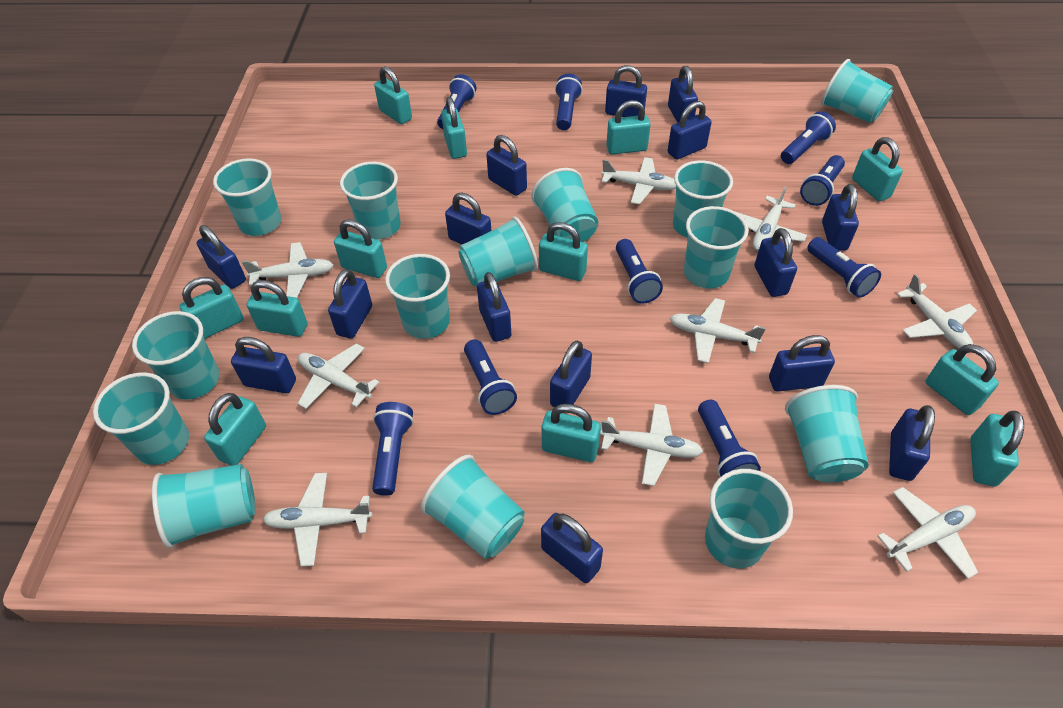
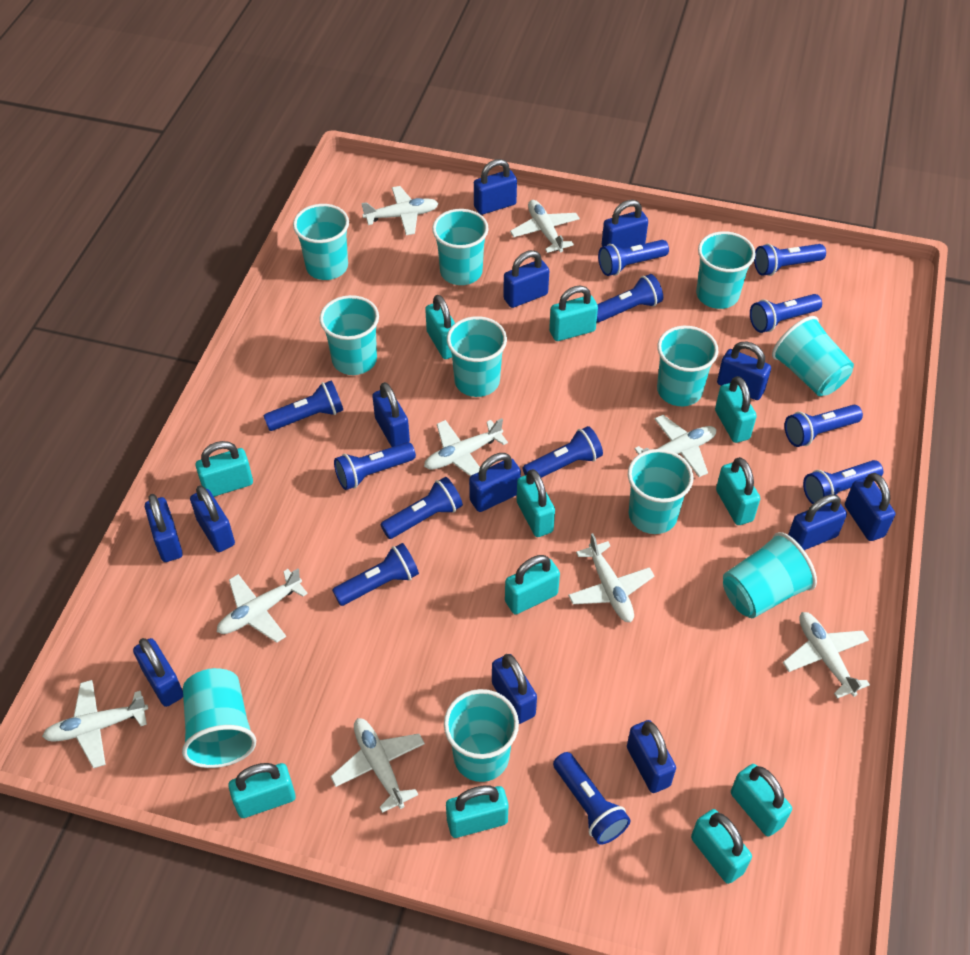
blue flashlight: [372,402,414,496] [437,74,476,129] [464,340,517,415] [555,74,582,130] [616,239,663,304] [698,400,761,477] [781,111,836,164] [800,155,845,206] [807,237,881,298] = 9 -> [263,380,343,431] [332,543,419,606] [334,442,416,490] [380,477,463,539] [523,426,603,478] [553,752,631,845] [597,274,663,323] [598,240,669,276] [750,294,822,333] [754,244,826,276] [784,405,863,447] [803,460,883,504] = 12
blue padlock: [197,225,246,289] [231,337,296,393] [328,269,372,339] [445,193,491,244] [477,272,512,342] [486,135,527,196] [541,513,603,583] [550,340,592,407] [605,65,647,117] [668,66,698,123] [668,101,712,160] [755,228,797,297] [769,335,835,392] [822,184,859,251] [889,405,935,481] = 15 -> [133,638,183,707] [145,494,183,562] [190,485,235,552] [372,382,410,447] [469,453,521,512] [474,159,517,215] [492,654,537,724] [503,250,549,308] [602,200,648,249] [627,720,676,793] [717,341,771,400] [788,494,847,550] [845,473,895,541] = 13
turquoise cup: [93,372,189,465] [132,311,220,400] [152,464,256,548] [213,158,282,236] [340,162,401,240] [385,254,450,339] [420,455,525,559] [459,217,538,287] [531,168,598,242] [673,160,733,238] [684,206,749,289] [705,469,793,569] [785,385,869,483] [821,59,893,123] = 14 -> [182,668,256,768] [293,204,349,280] [319,295,379,375] [432,209,489,285] [444,689,519,782] [447,316,507,397] [628,449,693,534] [657,326,718,406] [696,231,755,309] [723,532,817,618] [772,316,854,396] = 11
turquoise padlock: [180,277,243,339] [204,393,266,466] [246,280,308,337] [334,219,387,278] [374,66,412,124] [441,97,467,159] [539,222,588,281] [542,404,601,462] [606,100,651,154] [852,137,903,201] [925,344,999,415] [970,411,1024,487] = 12 -> [195,441,253,497] [228,763,296,818] [425,295,455,359] [446,785,508,838] [505,555,560,615] [517,469,555,537] [549,286,598,341] [691,809,752,884] [715,376,757,443] [716,457,760,525] [731,764,792,837] = 11

